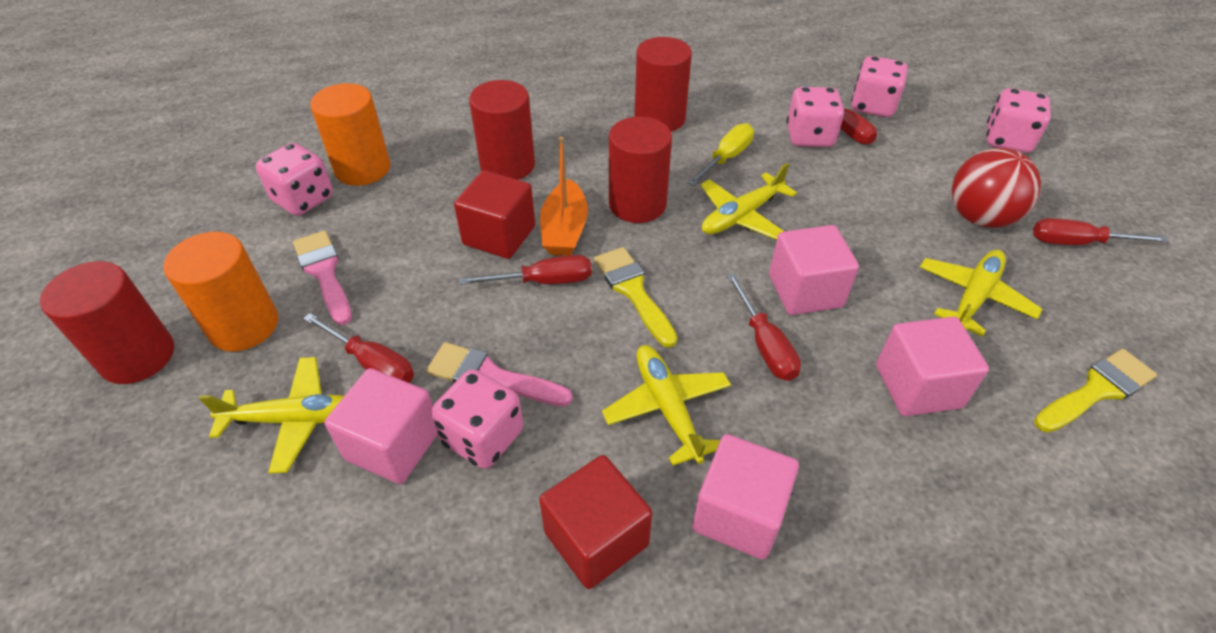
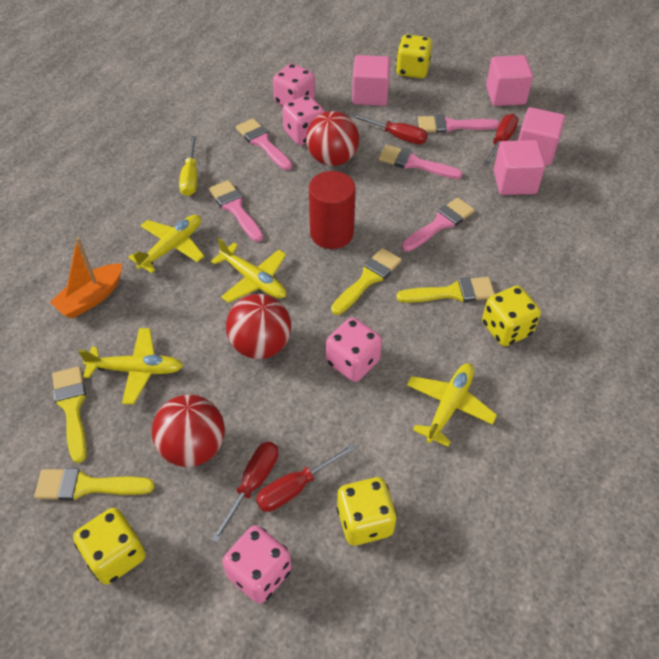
orange cylinder: [163,232,278,352] [310,83,390,186] = 2 -> none = 0
pink brush: [293,230,352,325] [426,342,573,407] = 2 -> [209,180,263,242] [236,118,292,170] [378,145,463,179] [402,198,475,252] [418,115,500,133] = 5
pink dice: [256,143,333,216] [431,369,523,469] [786,87,845,147] [851,56,908,117] [986,88,1051,153] = 5 -> [222,525,292,603] [273,63,315,106] [282,95,325,145] [326,318,382,382] = 4
red ball: [952,148,1041,228] = 1 -> [152,395,225,467] [226,294,291,359] [306,111,359,166] = 3
red cube: [454,170,535,259] [539,455,652,589] = 2 -> none = 0
red cylinder: [40,261,174,384] [469,80,535,180] [609,117,672,223] [634,37,692,132] = 4 -> [309,171,356,249] = 1
red screwdriver: [303,313,414,383] [459,255,592,285] [727,273,801,381] [802,85,877,145] [1033,218,1168,245] = 5 -> [211,442,279,543] [256,444,355,512] [352,114,428,144] [483,114,518,166] = 4
yellow brush: [594,247,677,348] [1034,349,1157,433] = 2 -> [34,468,155,501] [52,366,87,463] [331,248,402,315] [396,277,495,303] = 4
yellow dice: none = 0 -> [73,508,146,585] [337,477,397,546] [396,34,432,78] [482,286,541,346] = 4

